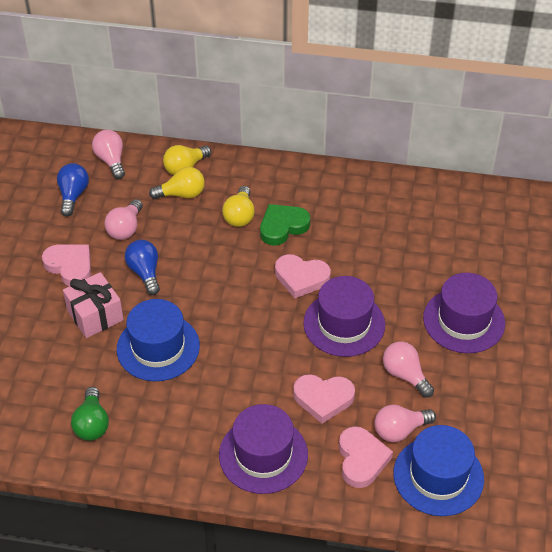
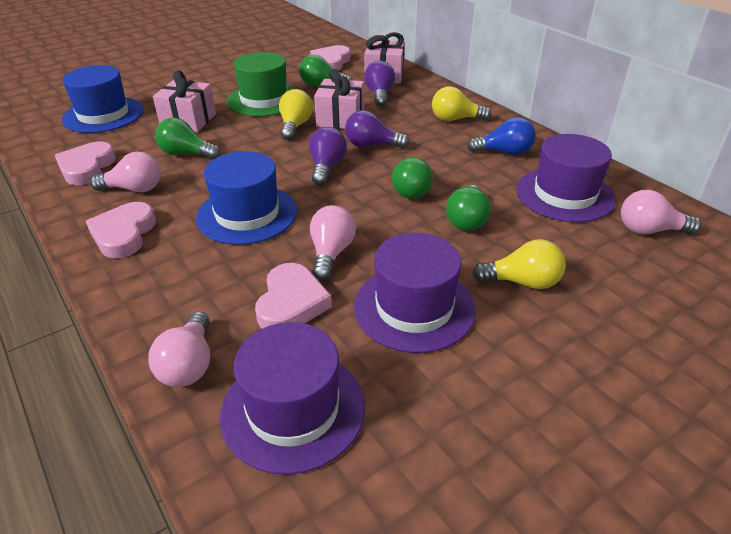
blue light bulb: [57,163,89,216] [125,240,160,295] = 2 -> [467,117,536,155] = 1
green hat: none = 0 -> [227,52,295,116] = 1
green heart: [260,204,310,245] = 1 -> none = 0
green light bulb: [71,387,109,441] = 1 -> [155,118,220,159] [299,55,352,87] [392,157,433,199] [446,185,491,231] = 4
pink gift: [63,272,124,338] = 1 -> [153,70,216,132] [314,69,364,129] [364,32,405,84] = 3
purple light bulb: none = 0 -> [309,127,347,185] [345,110,409,148] [364,61,395,107] = 3

